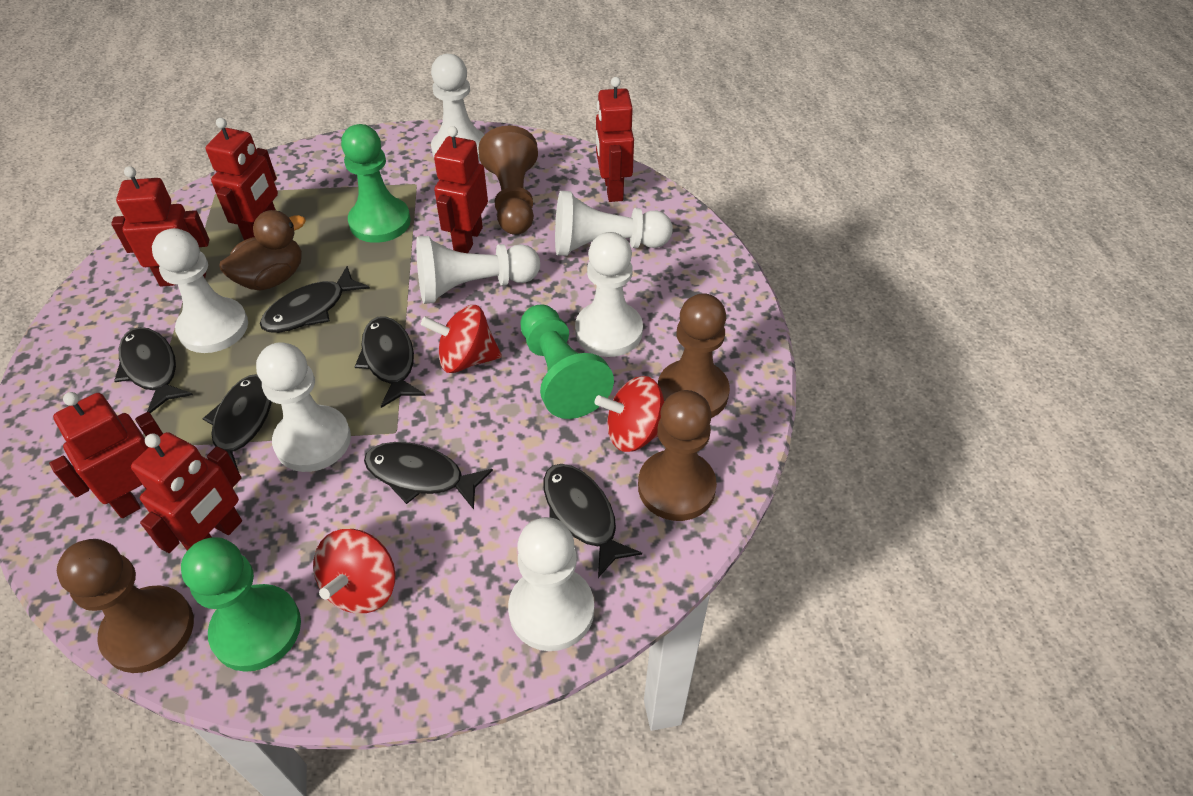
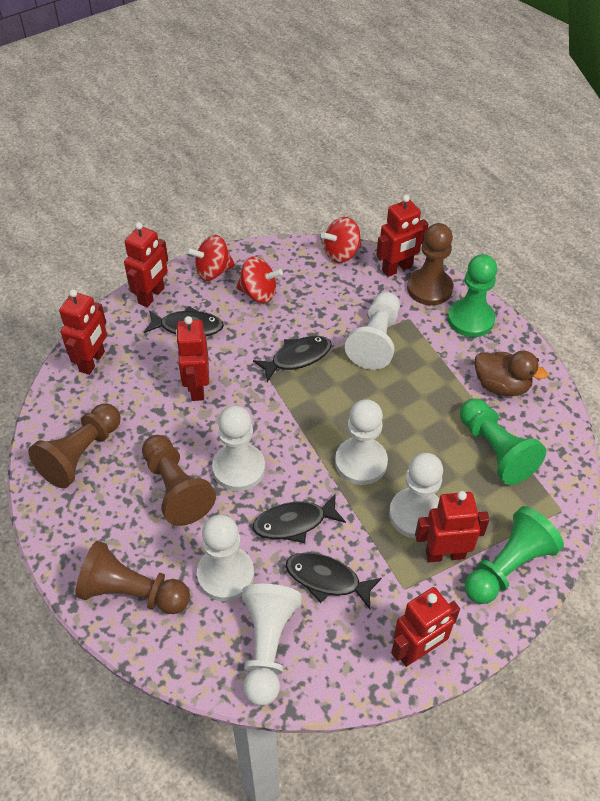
black fish: [114,327,193,413] [202,374,272,472] [260,266,370,333] [355,316,426,408] [364,442,493,510] [543,464,642,578] = 6 -> [144,306,224,336] [253,336,332,382] [253,494,346,543] [286,552,382,609] = 4
white pawn: [152,228,248,353] [256,342,351,472] [416,236,540,304] [431,54,485,161] [508,517,594,651] [555,191,673,256] [575,232,643,357] = 7 -> [197,515,254,601] [212,406,265,491] [242,584,302,706] [335,399,388,485] [345,292,400,370] [389,453,443,539] = 6

